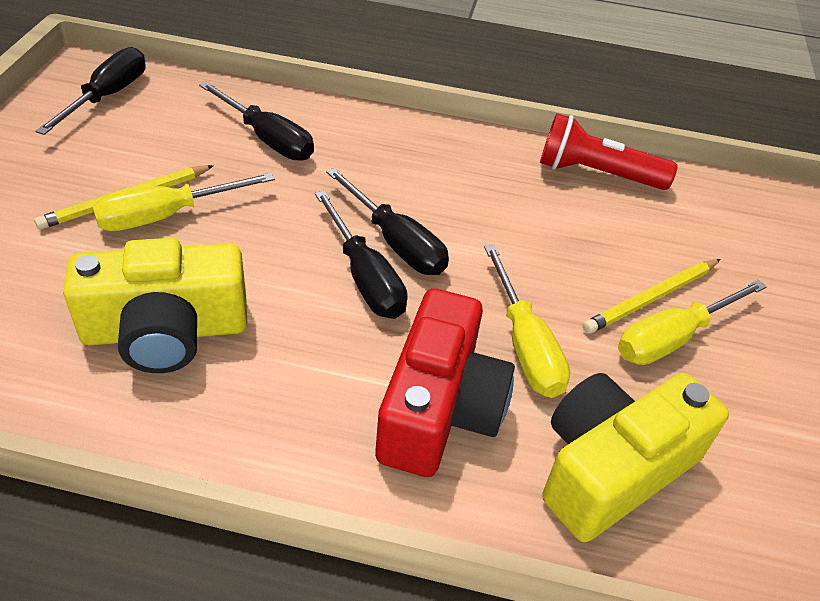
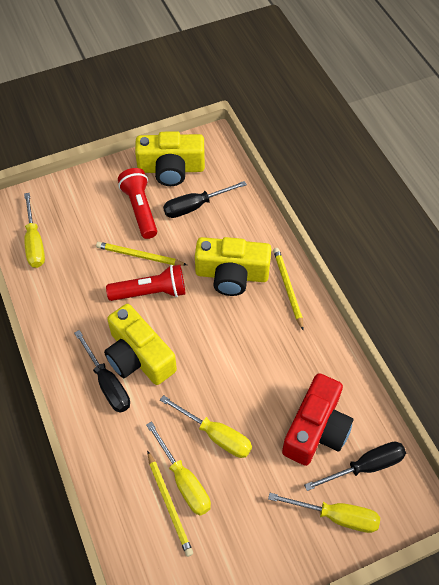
black screwdriver: [35,47,146,135] [199,81,314,161] [315,190,407,319] [326,168,449,275] = 4 -> [74,330,130,413] [163,181,247,218] [304,441,406,491] = 3
red flashlight: [540,113,678,190] = 1 -> [106,265,185,301] [118,168,157,239] = 2
yellow camera: [63,238,247,373] [542,373,729,542] = 2 -> [104,304,177,385] [135,131,205,186] [195,237,271,296] = 3
yellow pencil: [34,165,214,230] [583,259,720,334] = 2 -> [96,242,187,266] [147,450,193,557] [273,248,304,330] = 3
yellow screwdriver: [93,173,275,231] [484,244,570,398] [618,280,767,365] = 3 -> [24,193,45,268] [146,421,211,516] [160,395,252,458] [268,493,380,533] = 4

